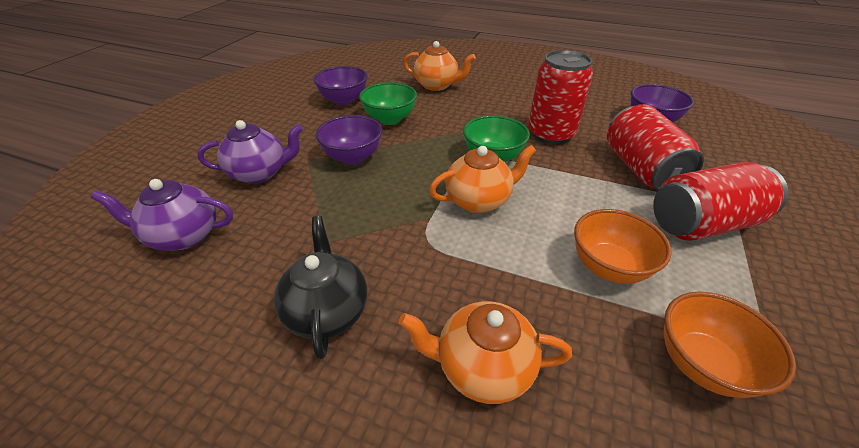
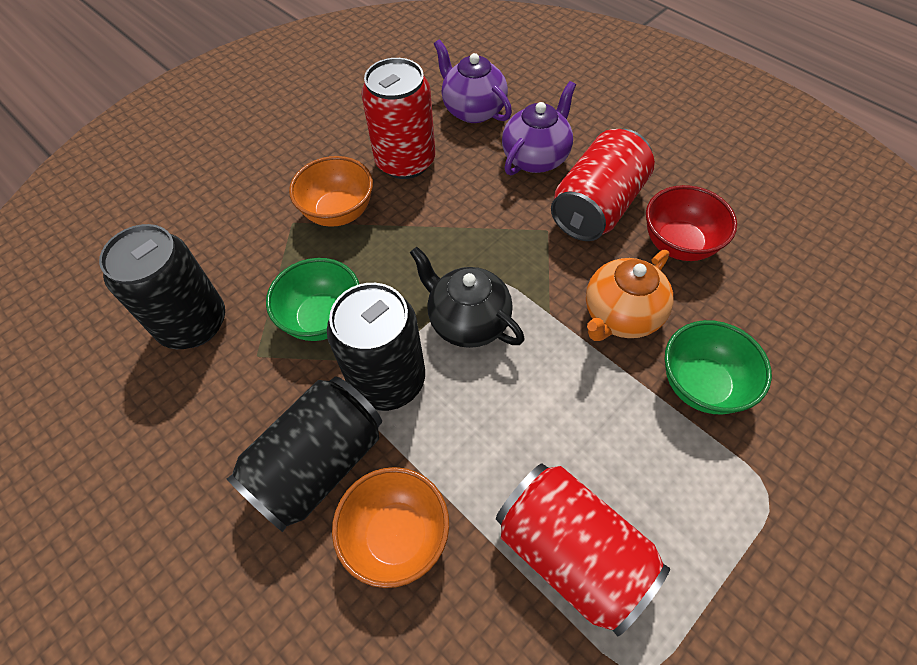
black can: none = 0 -> [99,224,225,349] [227,377,382,532] [327,283,425,411] = 3
orange teapot: [398,301,572,404] [403,41,476,91] [429,145,536,213] = 3 -> [586,250,673,341] = 1
purple bowl: [314,66,368,105] [316,115,382,165] [631,84,694,122] = 3 -> none = 0
red bowl: none = 0 -> [646,185,737,261] = 1

